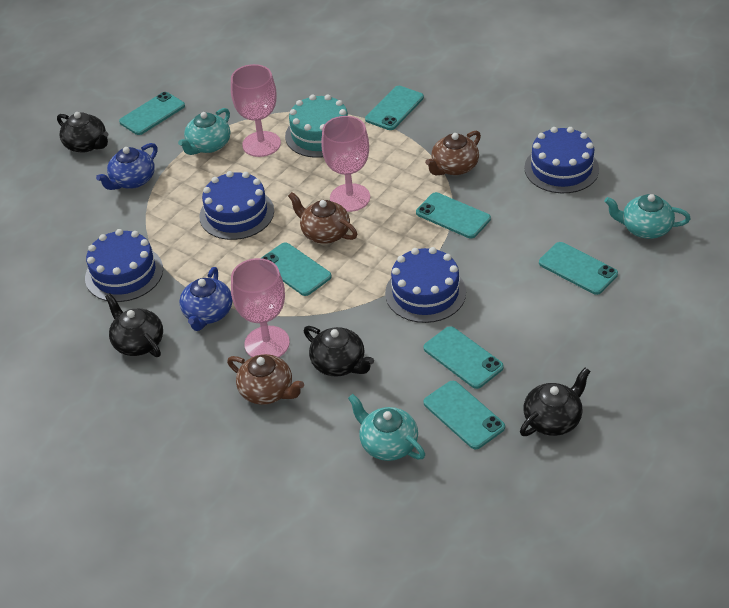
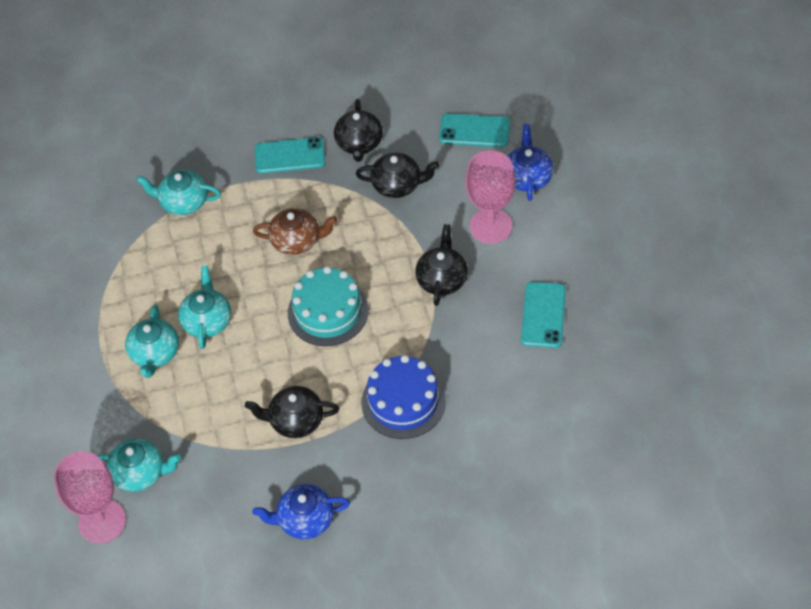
blue cake: [85,229,163,302] [199,171,274,240] [385,247,466,323] [524,127,599,193] = 4 -> [361,355,446,439] = 1
brown teapot: [227,354,304,405] [288,192,357,244] [425,131,481,175] = 3 -> [253,208,337,255] = 1
pink goblet: [231,64,281,157] [231,258,290,357] [321,116,370,212] = 3 -> [54,451,126,544] [465,151,516,244] = 2
turquoise phone: [119,92,185,135] [261,243,332,296] [365,86,424,130] [416,192,491,239] [424,326,504,389] [424,381,505,449] [539,242,618,295] = 7 -> [255,137,325,174] [439,114,510,147] [521,282,566,348] = 3
turquoise teapot: [178,108,230,155] [348,394,425,461] [604,194,691,239] = 3 -> [97,438,181,492] [125,305,179,378] [136,170,221,215] [178,266,231,349] = 4

